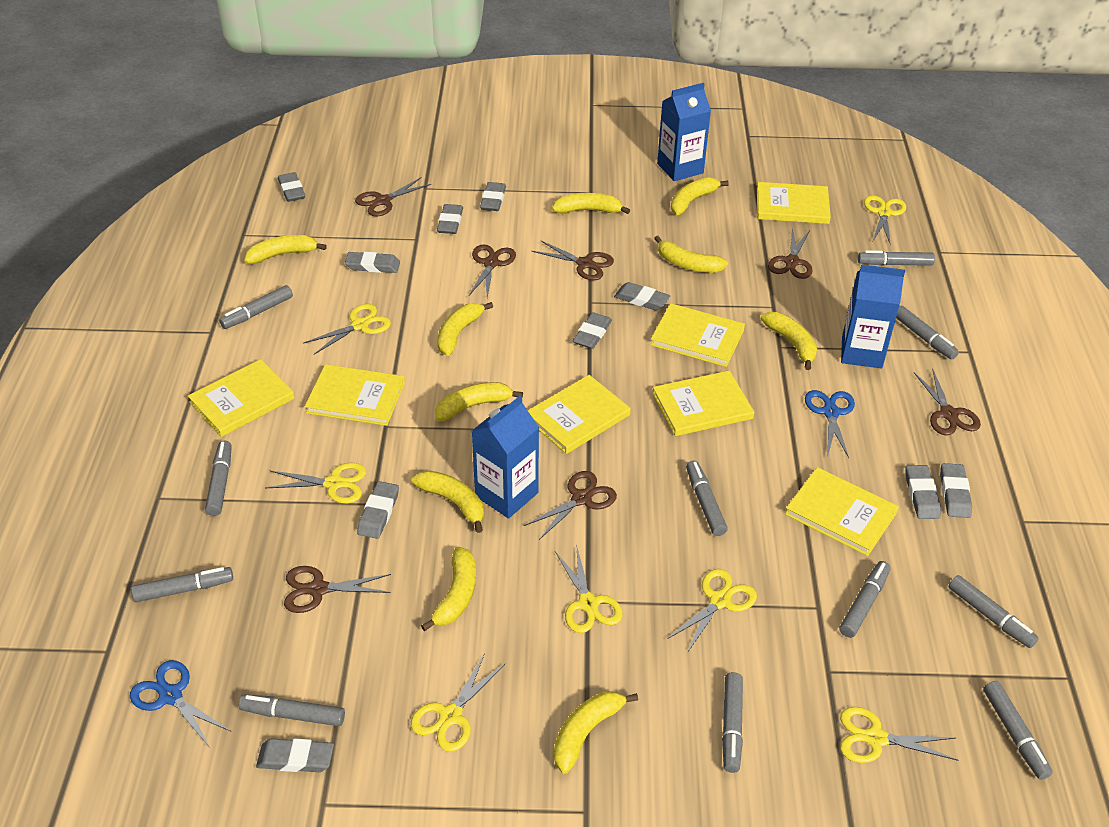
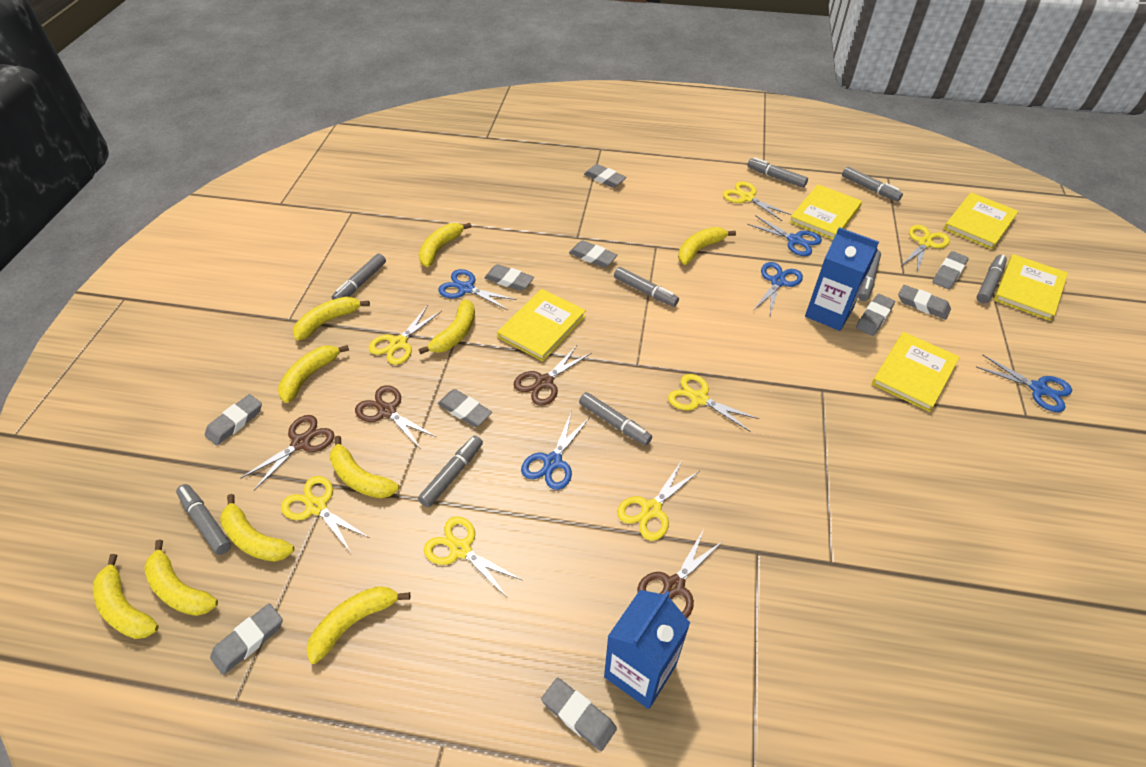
blue carton: [472,396,539,519] [657,83,711,181] [841,264,905,368] = 3 -> [604,590,690,709] [805,227,879,331] = 2
blue scissors: [130,660,230,748] [805,390,855,458] = 2 -> [438,269,517,310] [521,411,590,490] [747,215,822,256] [753,262,803,316] [976,354,1072,412] = 5
brown scissors: [284,566,391,613] [355,177,431,216] [469,244,516,298] [524,471,617,540] [532,240,614,280] [768,227,813,279] [913,368,981,435] = 7 -> [240,415,334,491] [355,385,436,449] [514,344,592,406] [637,529,724,618] = 4
grey marker: [131,567,233,602] [205,441,232,516] [219,285,293,329] [239,694,345,726] [686,461,728,536] [722,672,743,773] [839,561,891,638] [858,250,935,266] [896,306,959,359] [949,575,1039,648] [983,681,1053,780] = 11 -> [176,484,231,555] [332,253,386,300] [418,435,483,508] [579,392,652,446] [614,267,679,307] [747,157,808,188] [842,167,903,202] [858,250,881,301] [977,255,1007,303] = 9
yellow book: [188,359,295,437] [305,364,405,426] [528,375,631,454] [650,303,745,367] [652,371,754,436] [757,182,831,224] [785,467,899,556] = 7 -> [497,289,586,361] [789,184,862,240] [872,332,960,412] [944,192,1019,249] [994,254,1068,321] = 5

